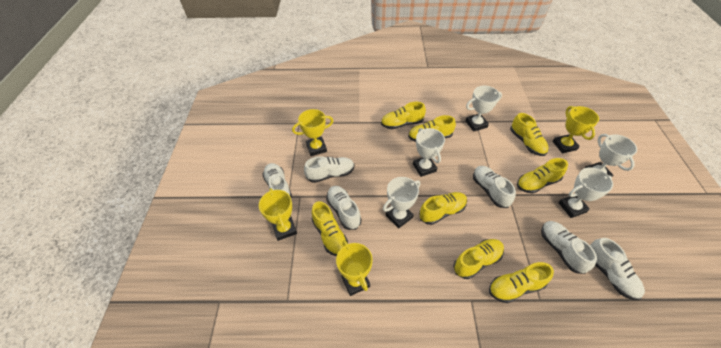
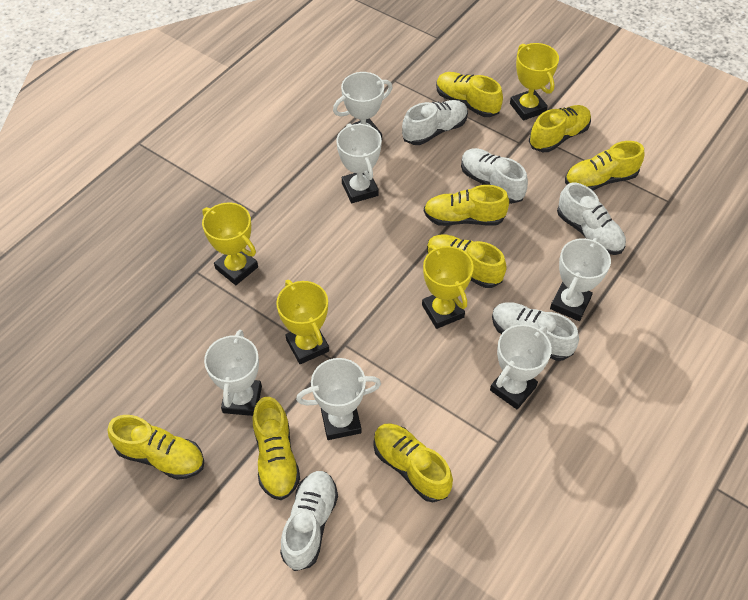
white shoe: [262,163,292,197] [304,156,354,183] [326,186,362,230] [473,166,516,208] [541,221,597,274] [590,238,645,300] = 6 -> [280,471,338,571] [402,100,468,145] [461,148,528,204] [492,302,579,361] [557,183,626,255] = 5
white trophy: [383,177,420,228] [413,128,445,177] [465,86,502,132] [558,167,613,218] [585,134,637,177] = 5 -> [204,330,262,416] [296,358,381,440] [333,72,392,138] [337,123,382,203] [490,324,552,409] [550,238,611,321] = 6

